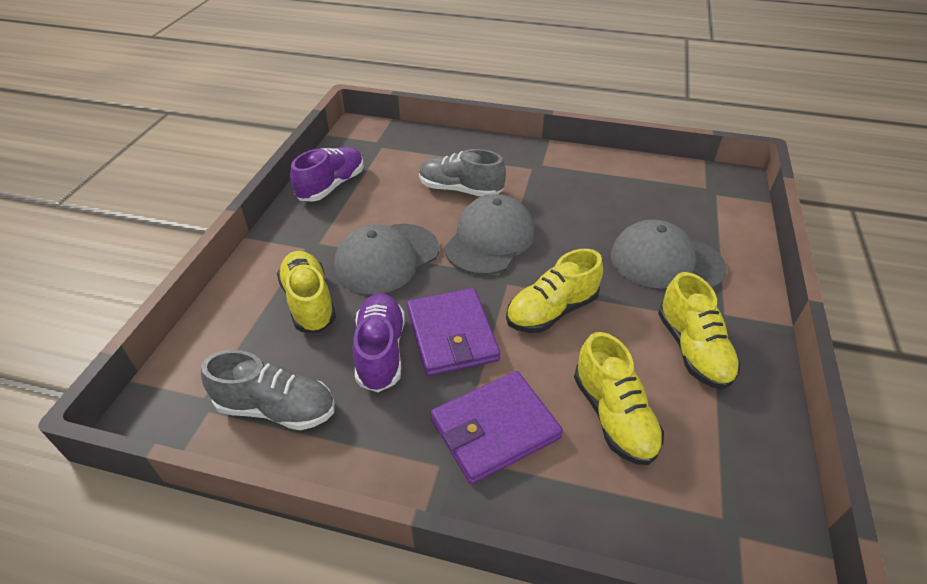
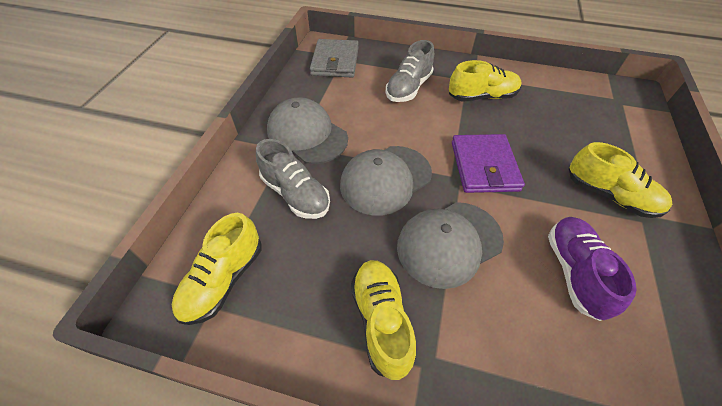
grey wallet: none = 0 -> [310,39,359,77] = 1
purple shoe: [290,147,364,202] [353,293,405,392] = 2 -> [548,217,637,321] = 1
purple wallet: [407,288,500,376] [431,371,563,484] = 2 -> [452,134,525,193] = 1

